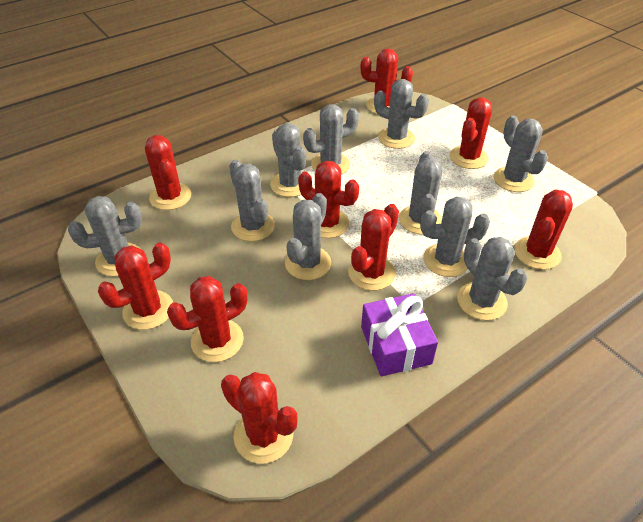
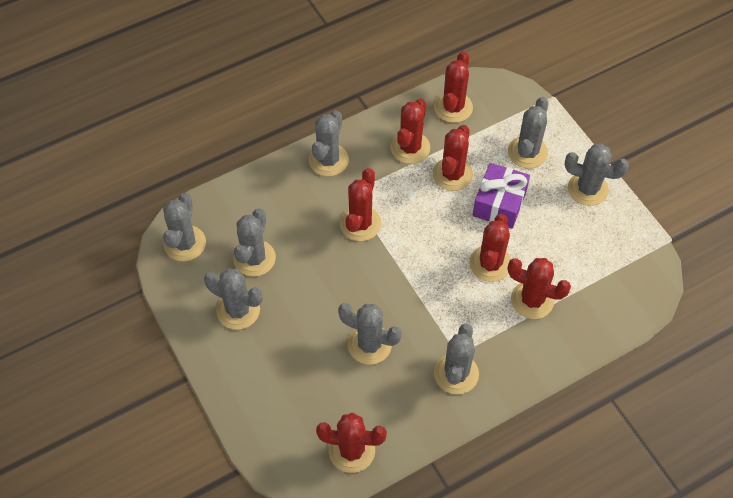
grey cactus: [68,196,142,277] [229,159,275,242] [270,123,306,197] [285,193,331,280] [303,104,359,174] [374,79,429,149] [399,151,443,235] [420,196,490,277] [457,237,527,320] [494,115,548,192] = 10 -> [163,193,206,261] [204,268,263,330] [233,208,276,277] [309,110,349,176] [338,303,402,364] [434,324,479,394] [508,97,549,168] [564,144,629,206] = 8
red cactus: [98,242,173,330] [145,135,191,210] [167,276,248,362] [221,372,297,464] [298,161,359,238] [348,204,399,291] [361,49,413,114] [450,97,492,169] [514,190,573,270] = 9 -> [316,413,387,473] [340,168,381,241] [391,98,430,164] [432,125,473,191] [434,51,473,123] [469,214,511,282] [508,258,571,319] = 7

